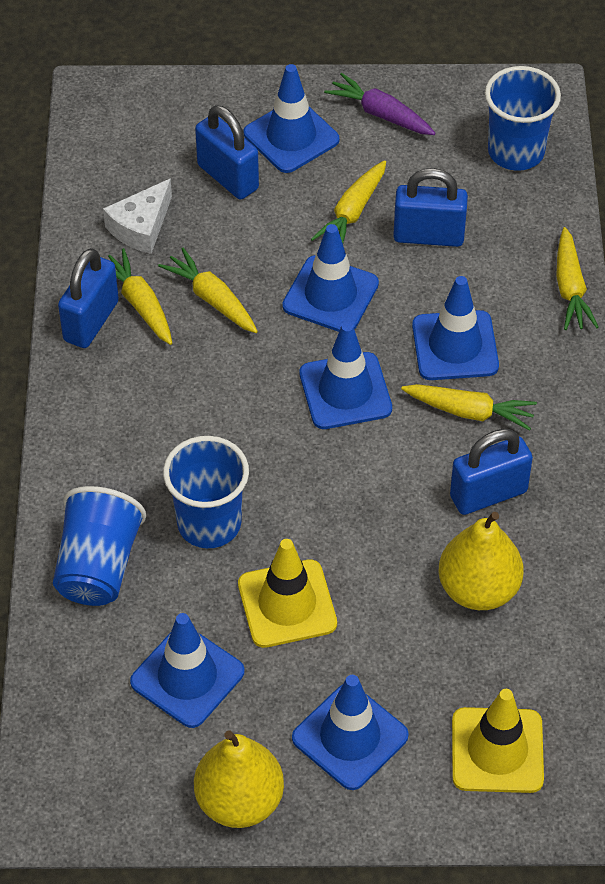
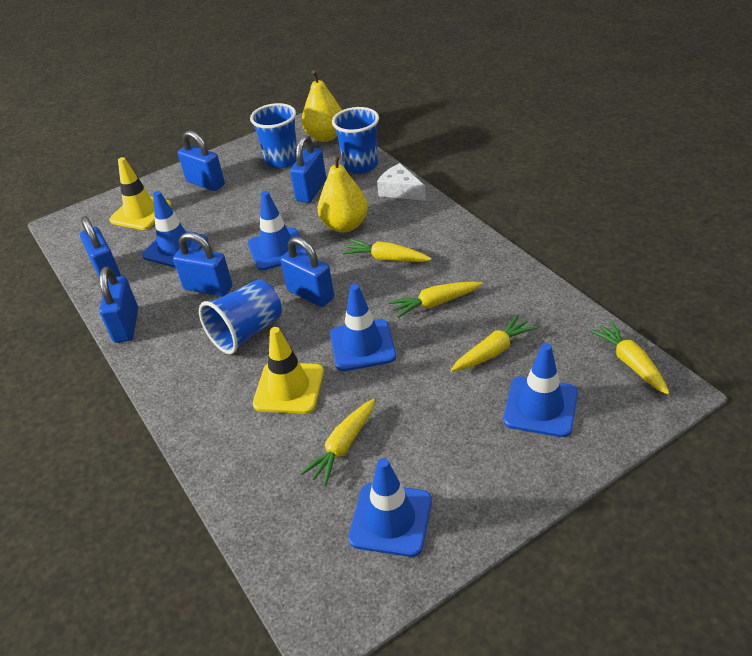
blue padlock: [58,248,119,348] [195,105,259,200] [393,168,468,247] [450,429,533,515] = 4 -> [80,216,121,278] [99,266,138,343] [173,232,232,297] [178,131,225,191] [280,236,334,307] [290,135,326,203] = 6
blue traffic cone: [130,613,245,728] [243,64,339,173] [282,224,379,332] [292,675,409,790] [300,322,392,429] [412,276,499,380] = 6 -> [142,191,208,268] [248,191,308,271] [330,284,396,371] [348,458,432,557] [503,343,578,437] = 5
purple carrot: [324,73,435,135] = 1 -> none = 0

